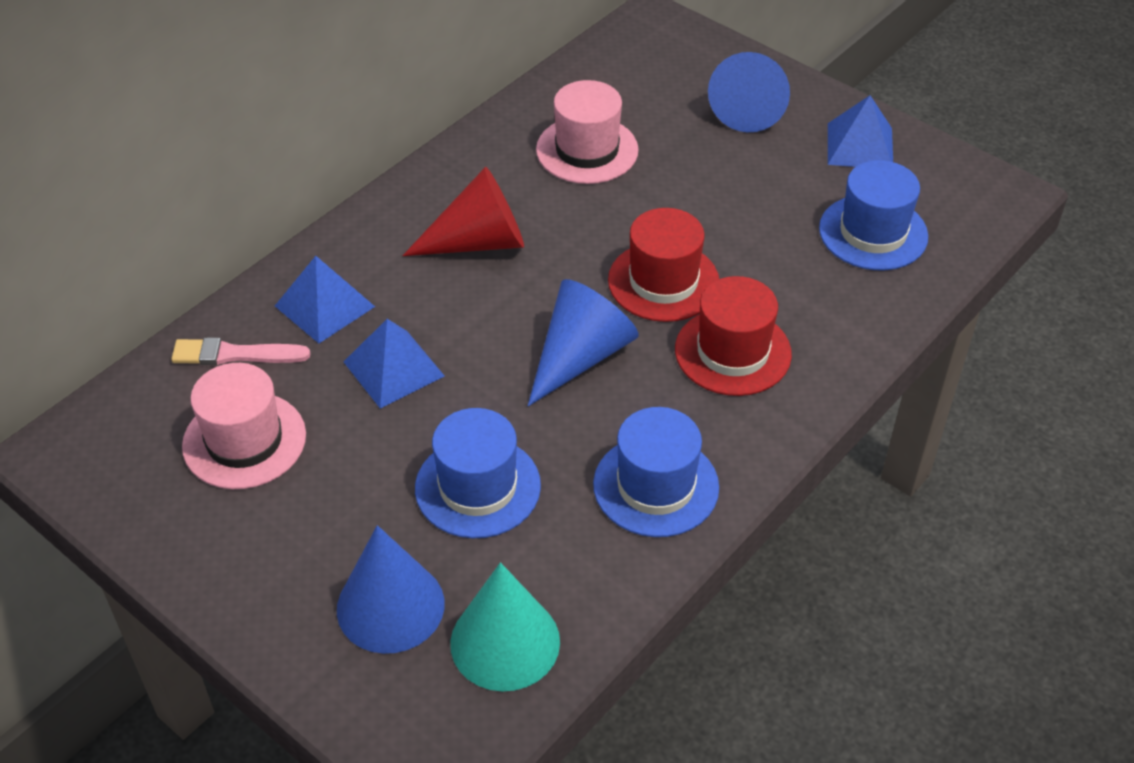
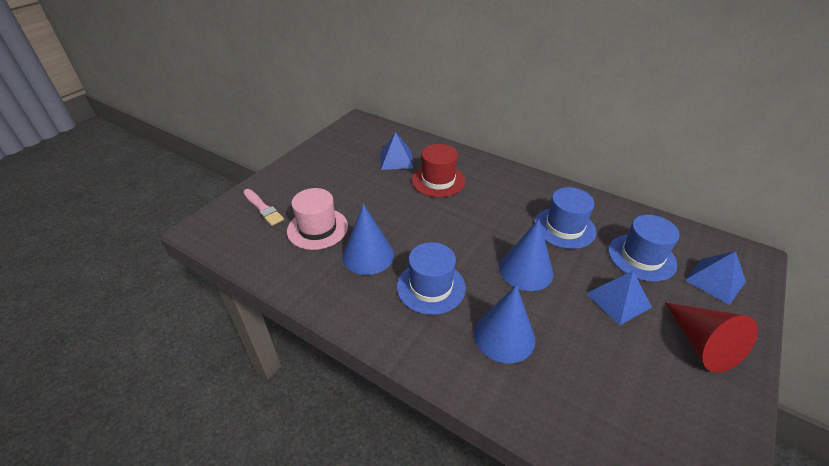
pink hat: [182,363,306,489] [536,80,639,184] = 2 -> [287,188,348,250] = 1
red hat: [608,208,719,322] [675,276,792,396] = 2 -> [412,144,465,197] = 1
turquoise cone: [450,562,560,691] = 1 -> none = 0

